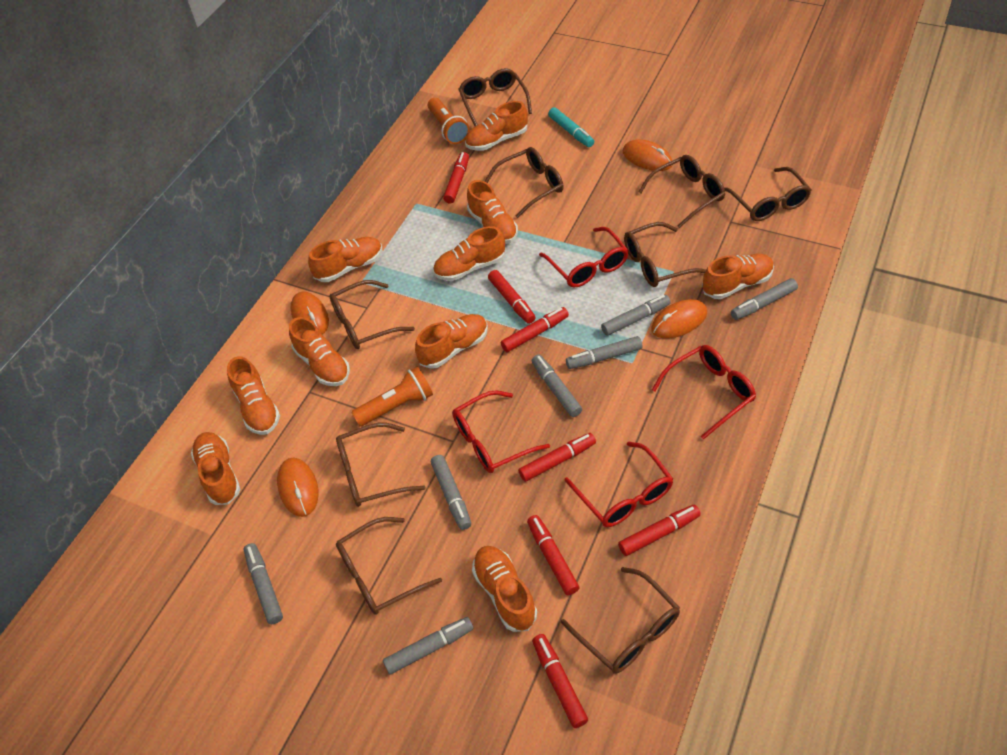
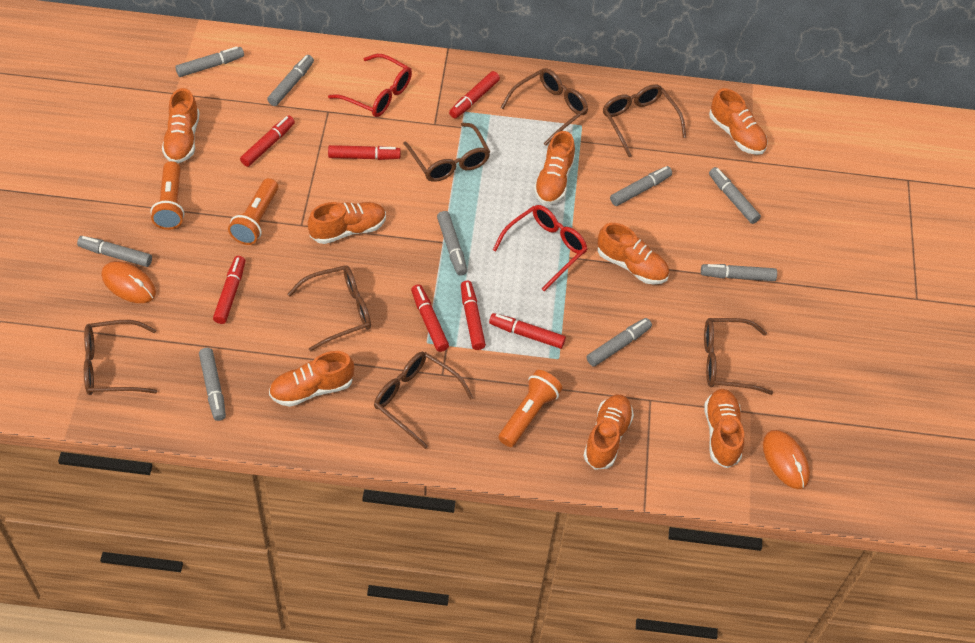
brown glasses: [329,280,415,349] [336,423,426,507] [336,517,442,615] [458,68,532,126] [484,147,564,218] [561,567,680,674] [624,222,706,287] [638,155,725,228] [724,167,811,221] = 9 -> [84,320,157,395] [288,265,371,352] [374,352,473,449] [403,123,490,182] [501,68,588,146] [603,84,686,157] [704,318,773,395] = 7
grey marker: [243,543,283,624] [383,617,473,674] [431,455,471,530] [532,355,582,417] [566,336,643,369] [601,295,671,336] [731,278,798,320] = 7 -> [77,236,152,267] [175,47,244,77] [199,348,226,421] [267,55,314,106] [437,211,467,276] [587,318,652,367] [610,166,672,206] [701,264,777,281] [709,167,761,224] = 9
orange flashlight: [351,367,433,427] [428,98,470,144] = 2 -> [150,161,184,230] [228,178,278,245] [498,370,563,447] = 3
orange mouse: [277,458,319,517] [290,292,329,335] [623,139,672,171] [651,299,707,339] = 4 -> [102,261,156,303] [763,430,810,489] = 2
orange shoe: [191,432,240,505] [227,356,280,435] [289,317,350,386] [308,237,382,282] [415,314,488,369] [433,226,505,281] [465,101,528,151] [467,180,518,244] [472,546,537,632] [702,254,774,299] = 10 -> [162,88,200,163] [269,351,354,407] [308,202,386,244] [534,131,575,205] [583,394,634,470] [597,223,669,284] [704,389,744,468] [709,88,768,155] = 8
red glasses: [452,390,550,473] [539,227,629,287] [564,441,673,527] [652,345,756,440] = 4 -> [328,54,412,117] [493,205,587,291] = 2
turquoise marker: [548,107,594,147] = 1 -> none = 0

